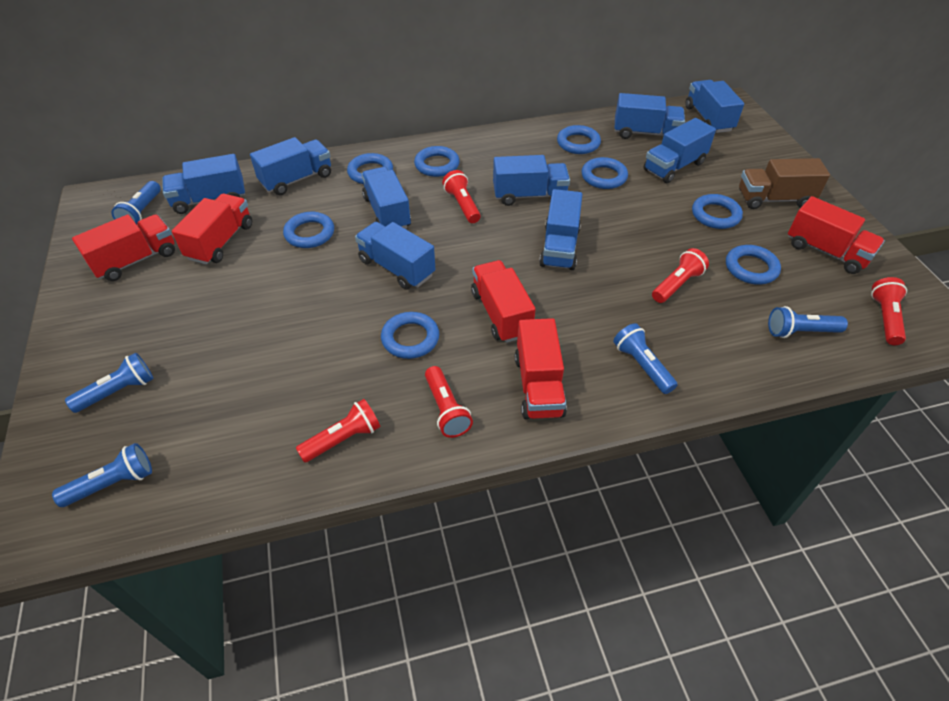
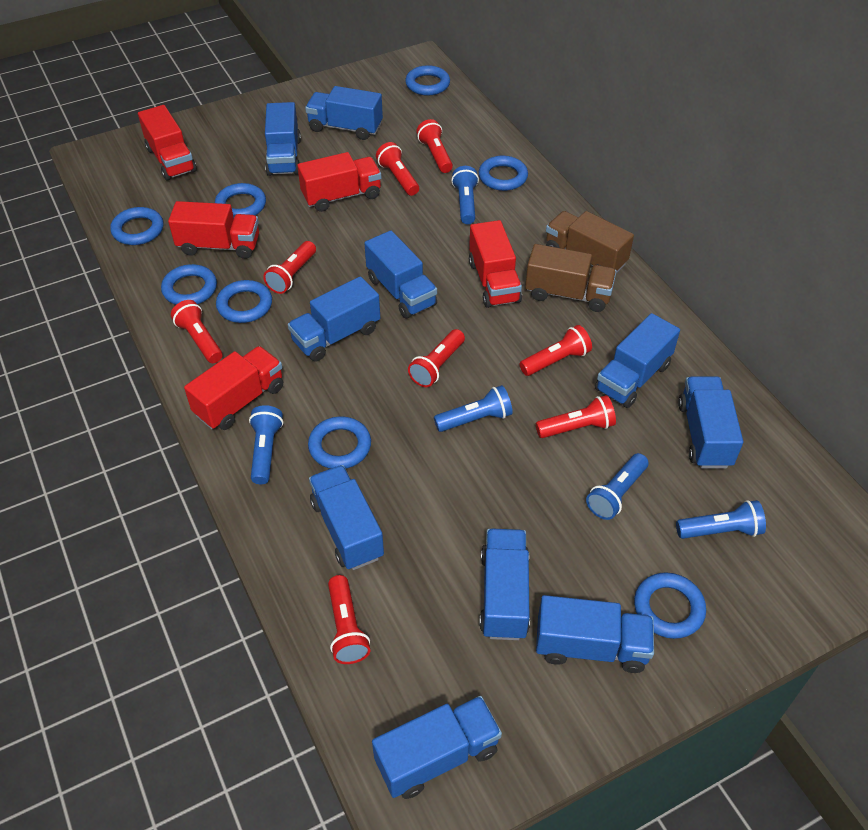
blue truck: [162,154,245,214] [250,137,331,195] [355,222,435,290] [362,167,411,229] [493,155,570,206] [539,189,583,270] [615,93,685,139] [644,118,716,183] [685,80,744,133] = 9 -> [265,102,301,176] [288,276,380,362] [305,86,383,140] [309,465,384,570] [364,230,437,319] [372,696,502,799] [479,529,530,640] [536,595,654,673] [595,313,680,408] [678,376,743,469] = 10
brown truck: [739,158,830,209] = 1 -> [525,244,617,312] [546,211,634,274] = 2
red flashlight: [296,399,380,463] [425,366,473,438] [442,170,481,223] [652,248,709,303] [871,277,907,345] = 5 -> [171,300,223,363] [263,241,316,294] [328,575,370,664] [376,142,419,196] [408,329,465,387] [416,119,453,173] [519,325,592,376] [536,395,616,438] = 8

